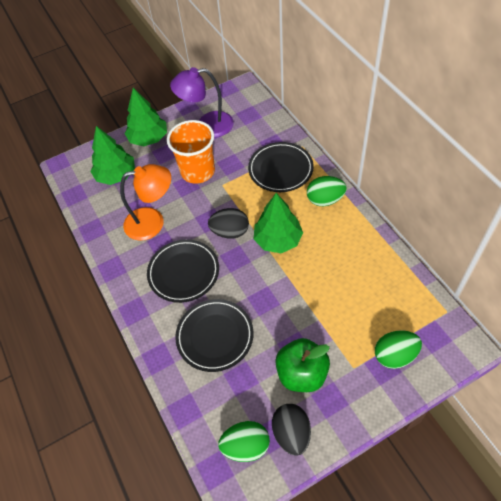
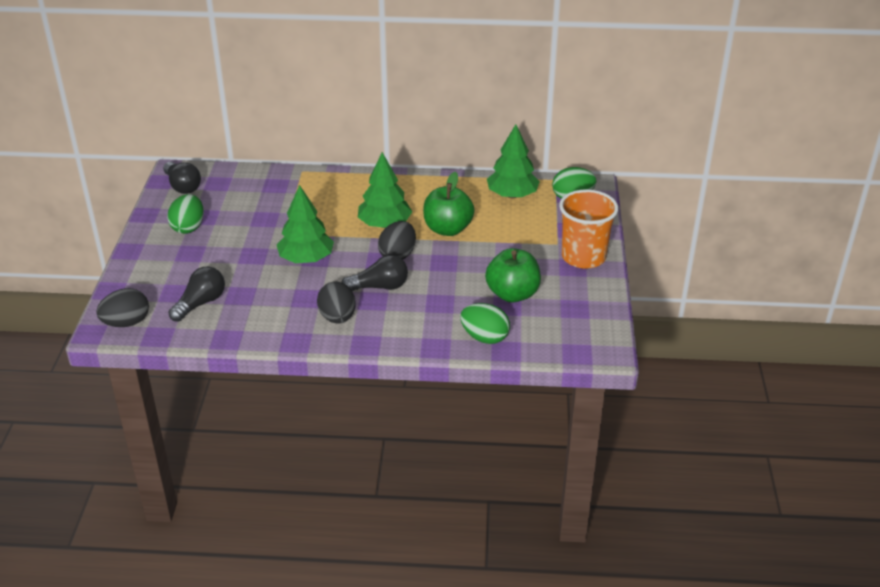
black egg: [208,208,249,239] [272,404,311,456] = 2 -> [96,288,149,327] [317,282,355,324] [378,221,416,260] = 3
black light bulb: none = 0 -> [163,162,201,194] [168,266,225,322] [341,255,408,291] = 3
black plate: [147,239,219,303] [175,299,254,372] [248,142,314,192] = 3 -> none = 0
green apple: [275,338,330,392] = 1 -> [423,172,475,236] [485,248,541,303] = 2
orange lamp: [120,164,171,241] = 1 -> none = 0
purple lamp: [170,67,234,137] = 1 -> none = 0

